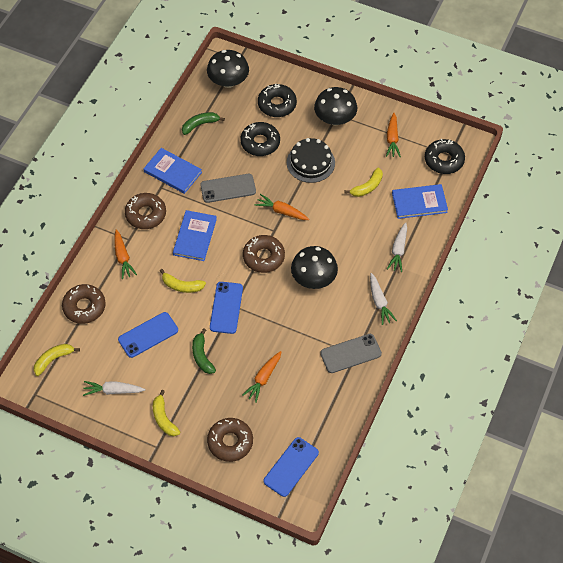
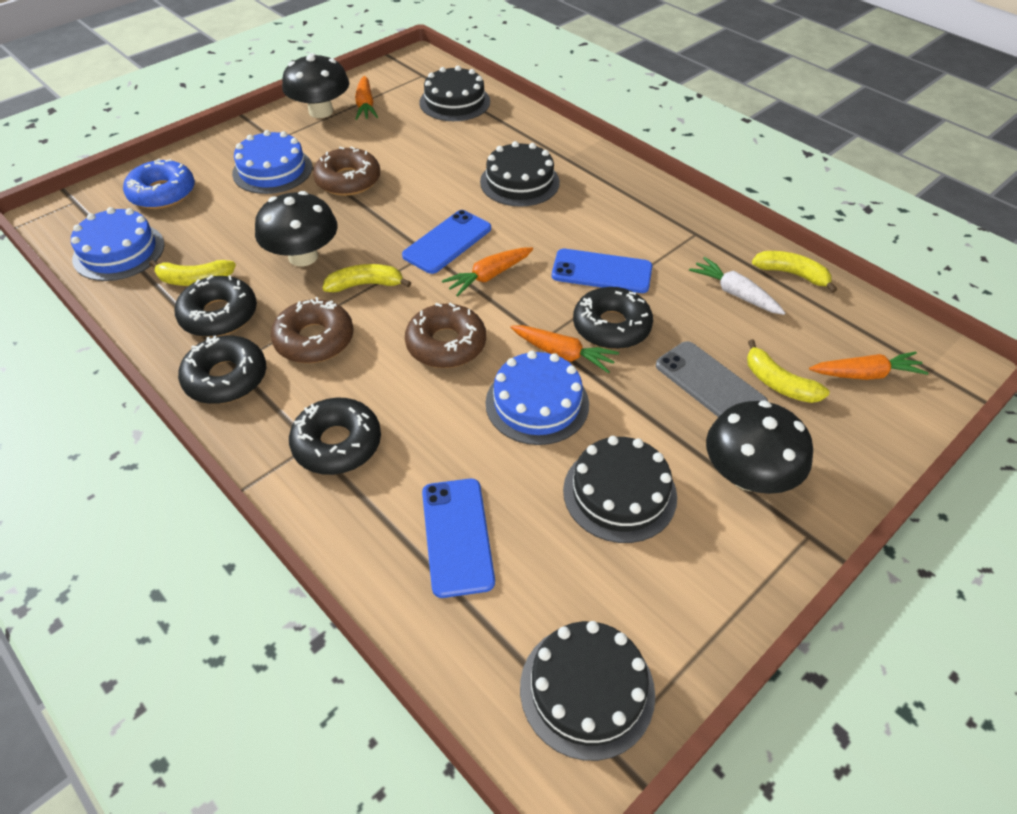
black cake: [287,138,335,183] = 1 -> [419,66,490,121] [480,141,560,207] [520,621,655,761] [563,436,677,543] = 4
black donut: [240,122,280,156] [258,83,297,117] [425,139,465,174] = 3 -> [174,275,257,337] [178,336,266,404] [289,398,381,475] [573,287,653,349] = 4
blue book: [143,148,202,194] [173,210,217,261] [392,184,448,219] = 3 -> none = 0
blue cake: none = 0 -> [71,207,165,281] [232,130,312,194] [485,351,589,445] = 3
blue donut: none = 0 -> [123,159,195,209] = 1
brown donut: [62,284,106,324] [125,193,166,229] [207,418,253,462] [243,235,285,273] = 4 -> [271,297,354,363] [313,146,380,196] [405,303,486,368] = 3
green banana: [182,112,225,135] [192,329,216,374] = 2 -> none = 0
grey phone: [200,174,256,203] [320,334,382,373] = 2 -> [656,341,768,417] = 1
white carrot: [83,381,145,396] [370,273,397,325] [387,222,407,272] = 3 -> [689,257,785,315] = 1

